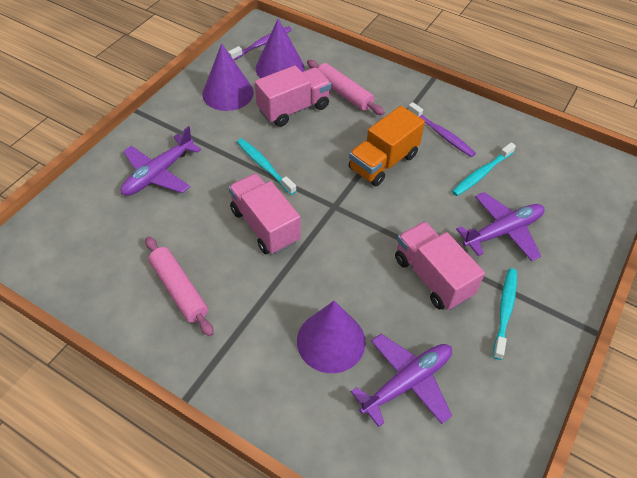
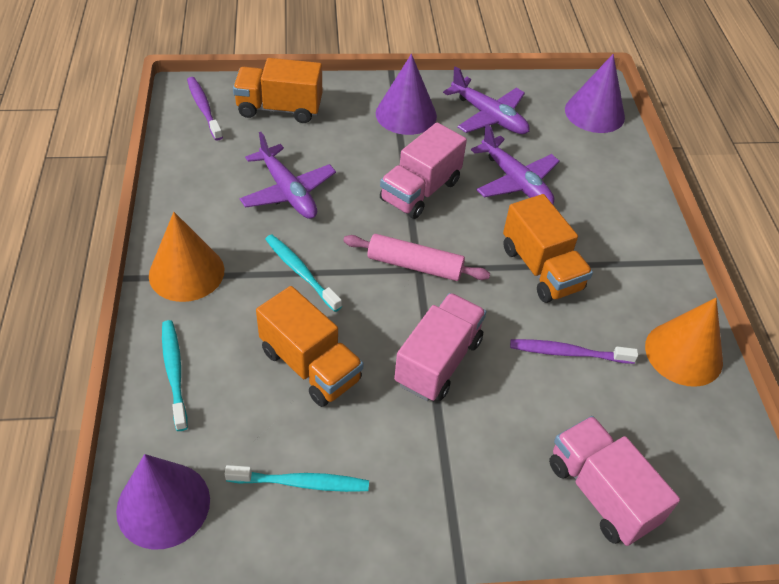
orange cone: none = 0 -> [149,212,224,302] [645,298,723,387] = 2
orange truck: [349,106,425,186] = 1 -> [233,58,322,123] [256,286,364,407] [503,194,593,303] = 3
pink rolling pin: [145,236,214,337] [307,60,385,115] = 2 -> [343,234,490,281] = 1

